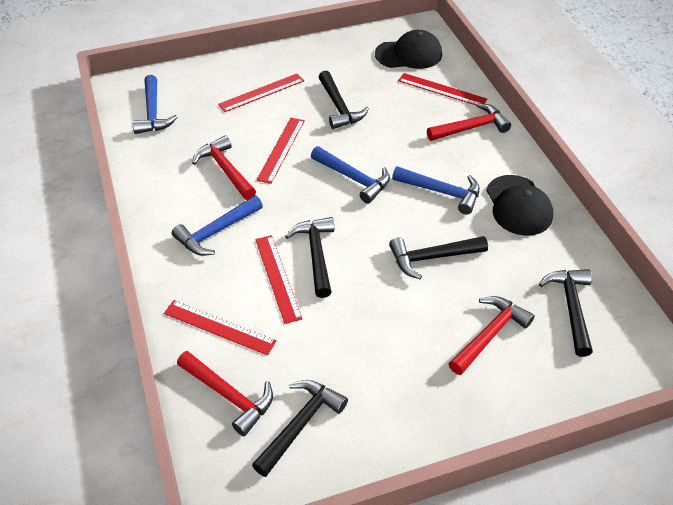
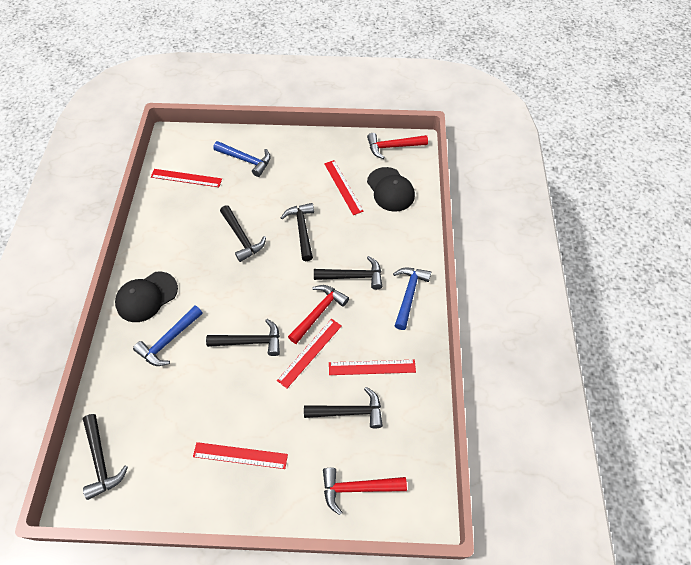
black hammer: [252,380,348,477] [285,217,334,298] [319,71,369,129] [389,236,488,279] [539,269,593,357] = 5 -> [83,414,128,500] [206,319,280,356] [220,205,266,262] [281,203,314,261] [304,387,383,429] [314,256,383,290] = 6
blue hammer: [132,75,177,134] [172,195,263,256] [311,146,390,204] [392,166,480,214] = 4 -> [133,305,203,366] [213,141,271,177] [393,267,431,330] = 3
red hammer: [177,351,273,436] [192,135,256,200] [427,103,511,141] [448,296,535,375] = 4 -> [288,285,349,344] [323,468,407,515] [367,133,428,159] = 3

